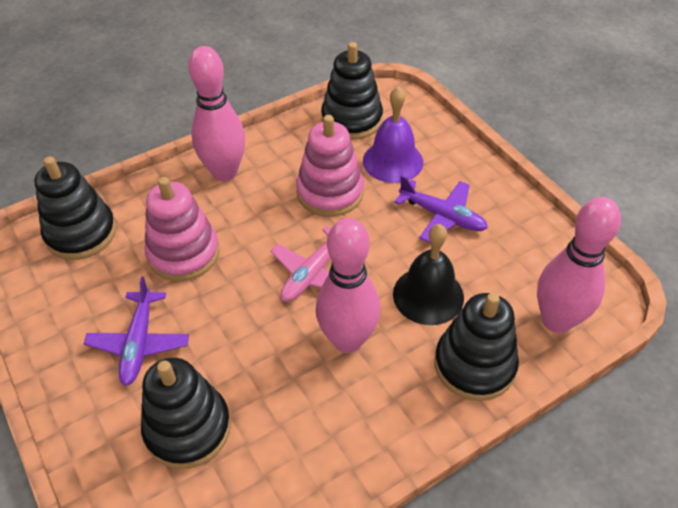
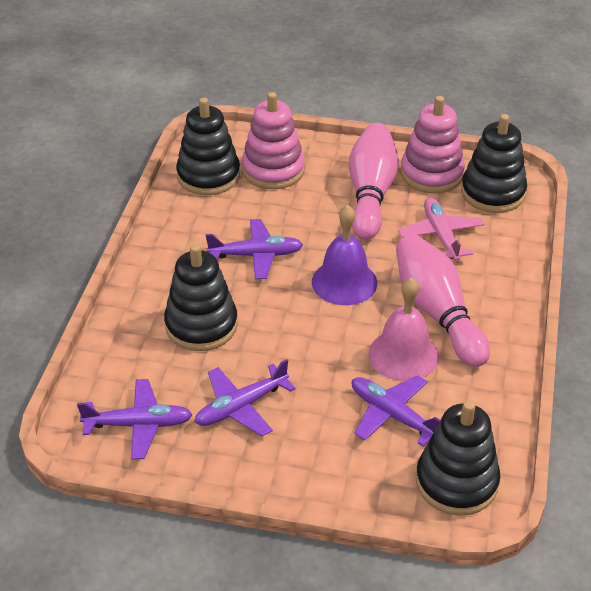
black bell: [393,224,464,325] = 1 -> none = 0
pink bell: none = 0 -> [369,277,439,381] = 1
pink bowling pin: [188,46,246,181] [315,218,380,353] [537,197,621,333] = 3 -> [349,123,399,240] [396,234,490,367] = 2
purple plane: [84,277,189,386] [394,175,488,243] = 2 -> [77,379,193,460] [195,359,296,436] [206,219,303,279] [352,376,441,447] = 4

